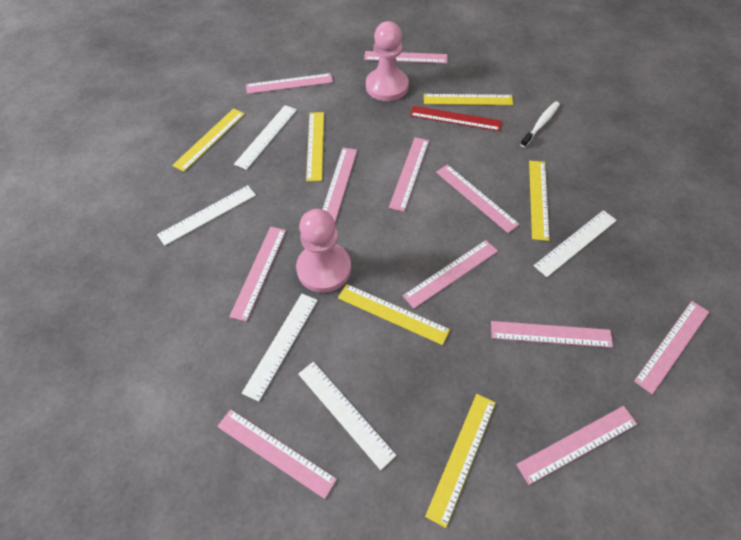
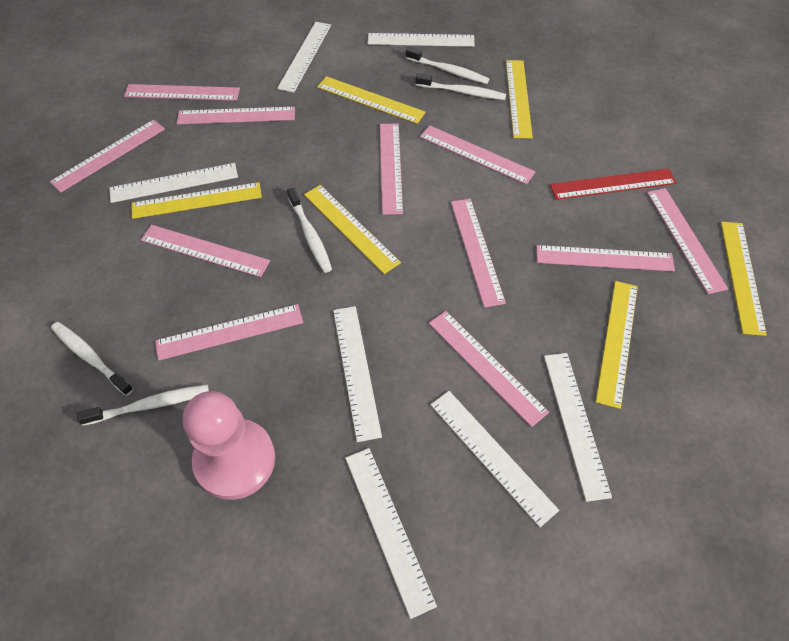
pink pawn: [296,209,351,293] [366,21,409,101] = 2 -> [183,391,275,500] = 1
white ruler: [157,185,256,246] [234,105,297,170] [242,294,318,402] [298,362,397,470] [534,210,617,277] = 5 -> [109,163,238,203] [277,22,331,92] [333,306,382,442] [345,448,437,619] [367,33,475,47] [431,391,559,527] [544,353,612,502] = 7
white toothbrush: [520,101,560,147] = 1 -> [51,322,134,396] [77,384,209,426] [287,187,332,273] [406,47,489,84] [415,73,506,100] = 5

